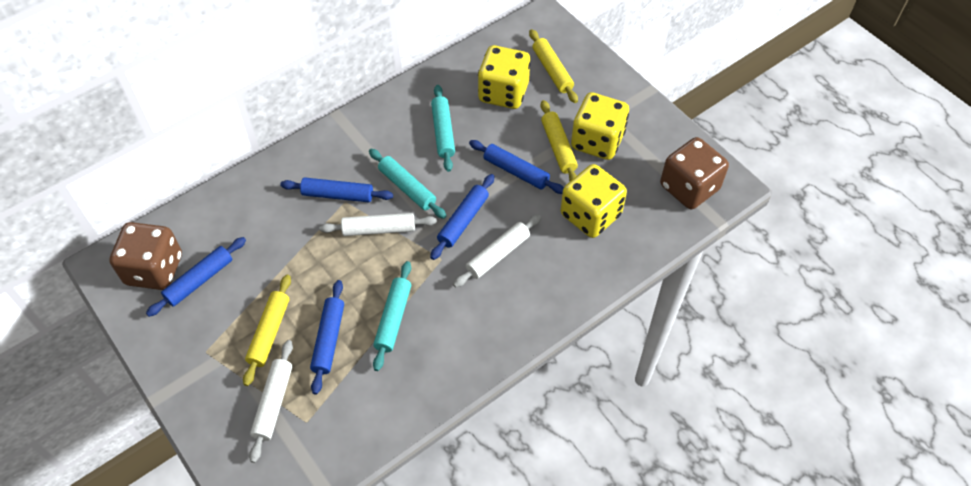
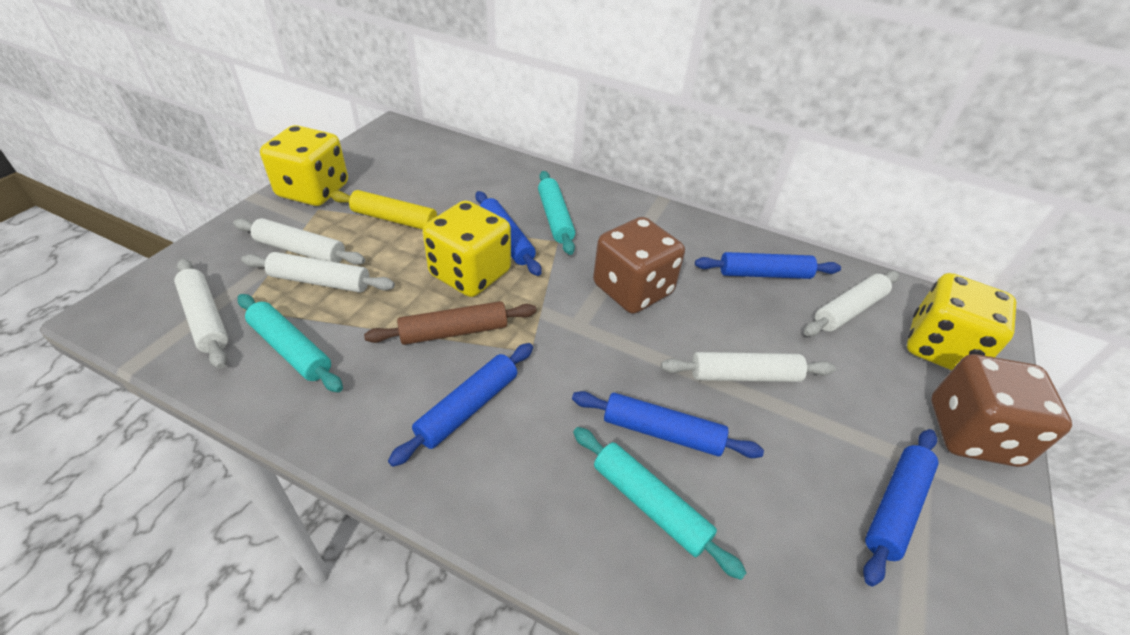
brown rolling pin: none = 0 -> [364,301,537,345] = 1
white rolling pin: [249,340,293,463] [319,213,437,236] [453,214,542,288] = 3 -> [174,258,228,369] [233,218,365,265] [241,252,395,293] [661,352,836,382] [804,271,899,336] = 5
yellow rolling pin: [243,275,291,386] [529,29,578,103] [540,100,578,181] = 3 -> [330,190,437,230] = 1

